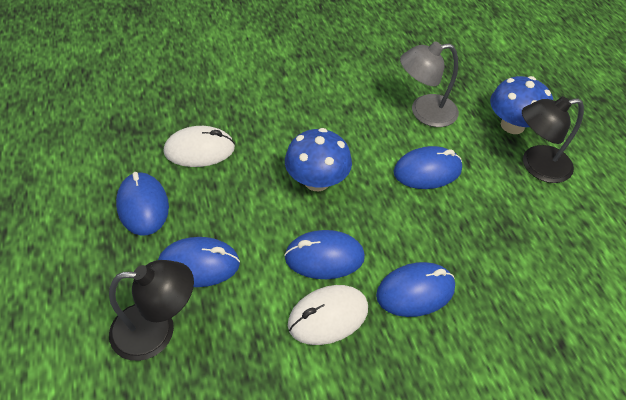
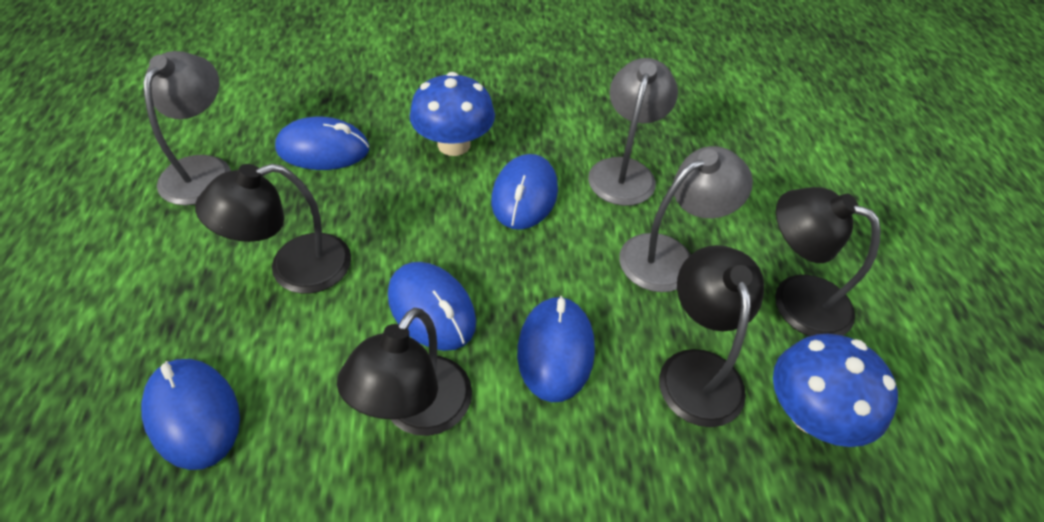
black lamp: [109,260,194,361] [522,96,584,183] = 2 -> [195,164,351,294] [337,308,472,436] [659,245,764,427] [775,187,881,336] = 4
grey lamp: [400,41,459,127] = 1 -> [143,51,231,205] [588,58,678,206] [619,146,753,292] = 3
white mouse: [163,126,235,167] [288,285,368,345] = 2 -> none = 0

